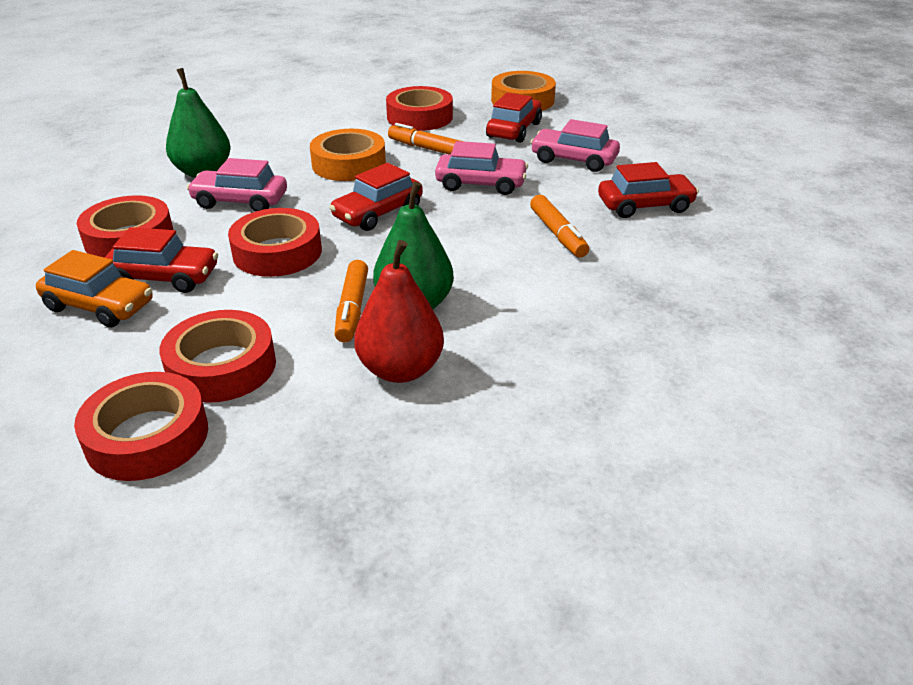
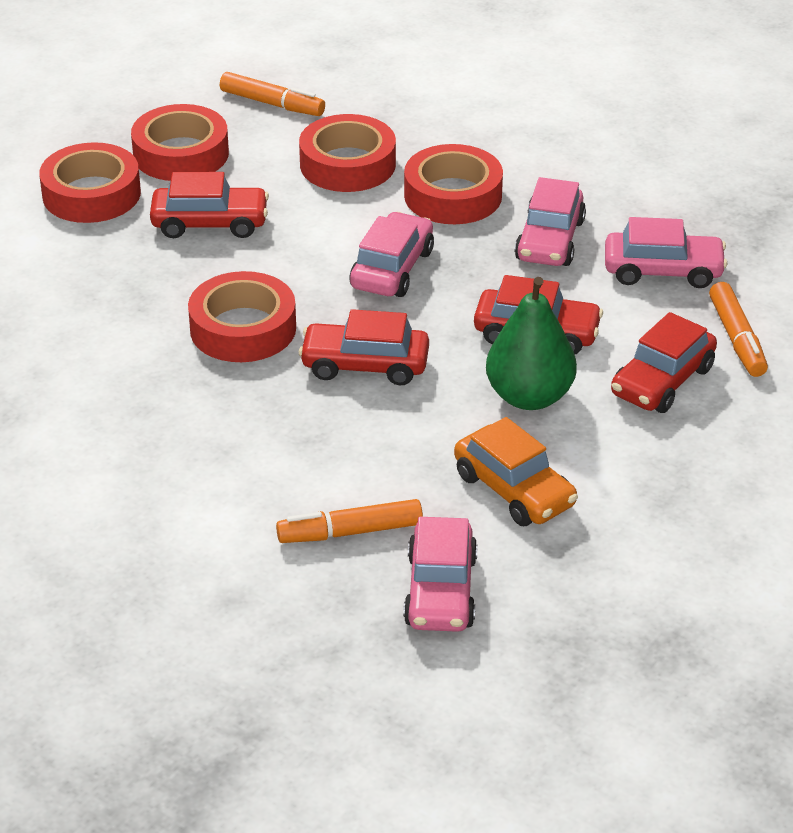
green pear: [166,68,230,178] [373,181,454,309] = 2 -> [486,277,577,410] = 1
orange tape: [310,129,386,181] [491,71,556,111] = 2 -> none = 0
pink car: [187,158,287,212] [435,141,528,195] [530,119,620,172] = 3 -> [349,212,434,297] [403,517,478,632] [515,177,586,266] [605,217,728,288] = 4
red pear: [354,240,444,383] = 1 -> none = 0

